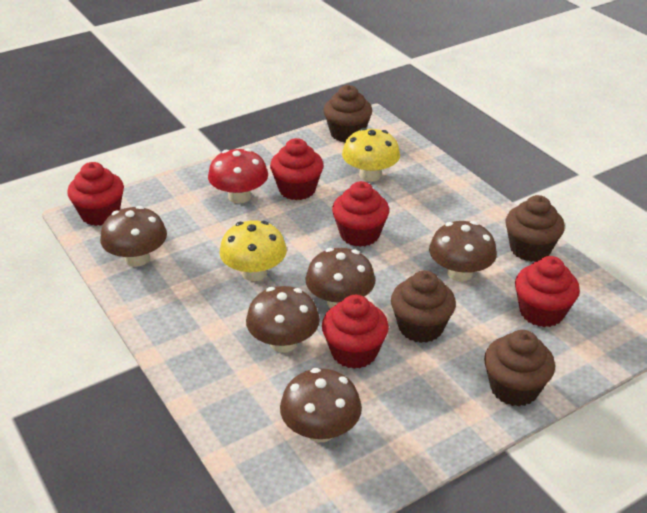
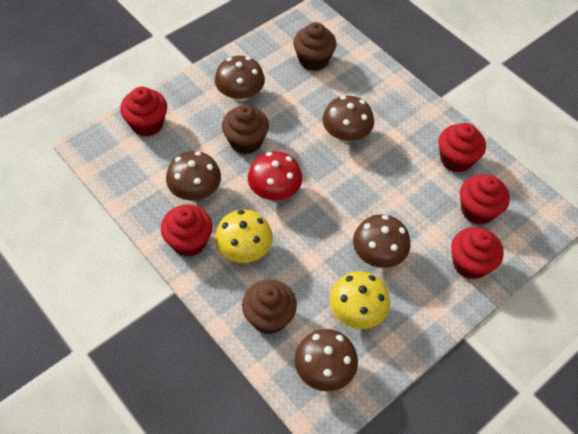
brown cupcake: [324,85,372,142] [391,271,456,343] [484,330,555,406] [505,195,565,262] = 4 -> [222,104,269,154] [242,279,297,334] [293,22,337,71] = 3

